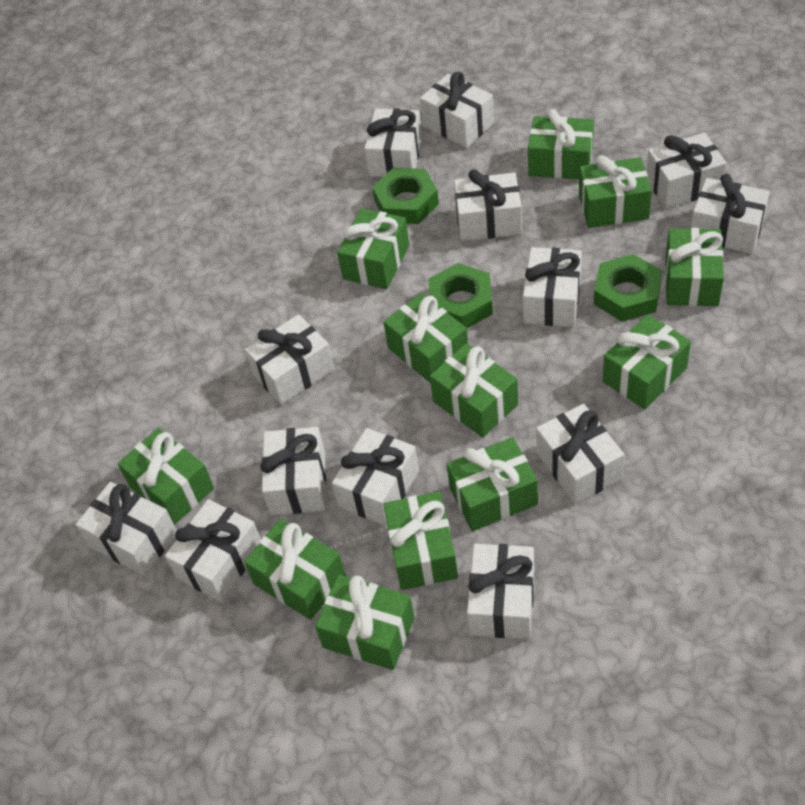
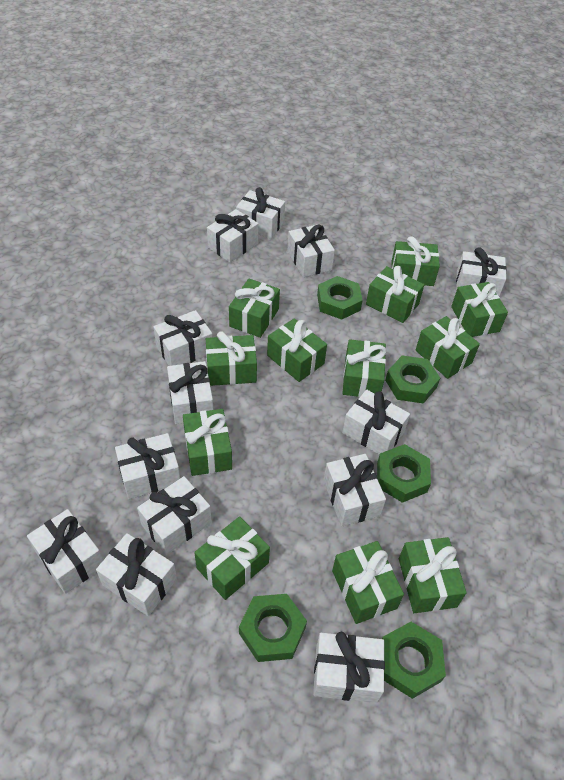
green nut: [372,168,439,224] [429,263,493,328] [594,254,662,322] = 3 -> [239,594,307,662] [317,276,363,320] [377,444,431,503] [382,622,446,699] [385,355,440,404] = 5

